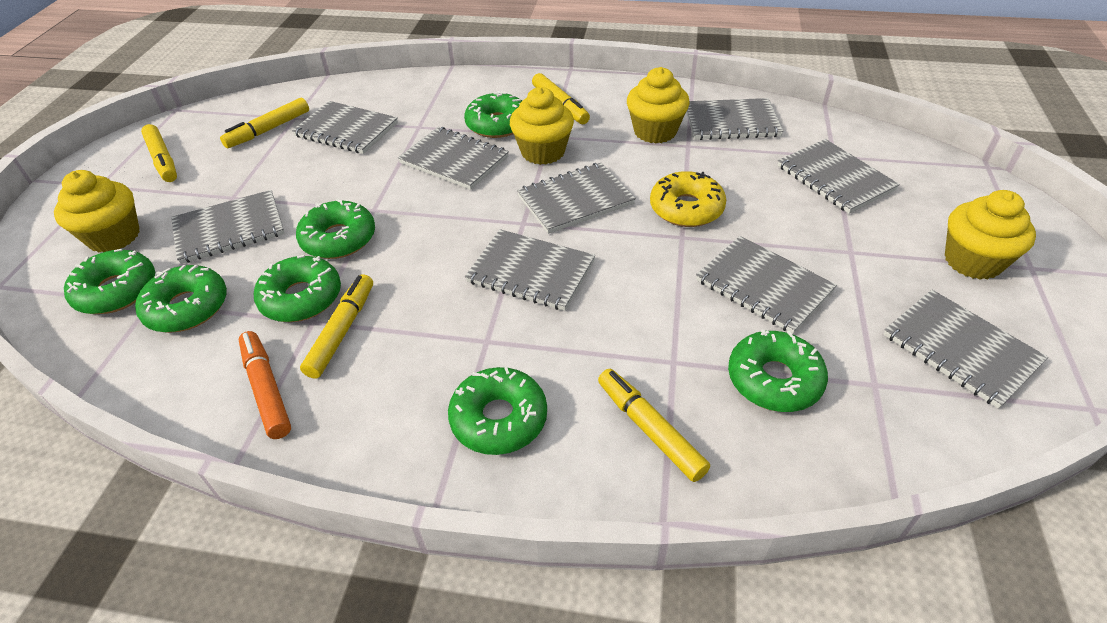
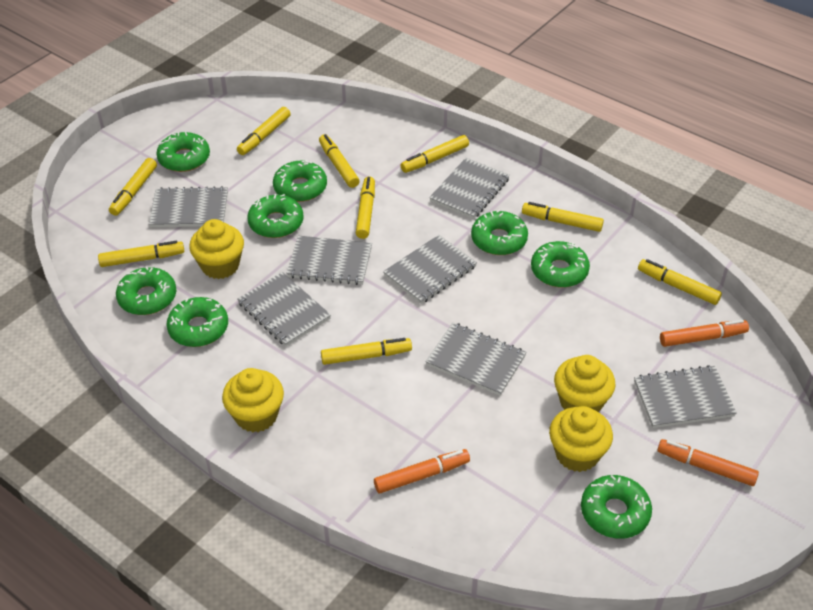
green donut: [64,248,155,314] [135,264,227,333] [254,255,341,322] [296,198,375,259] [448,367,547,455] [464,91,522,138] [728,329,828,412] = 7 -> [116,266,176,315] [156,132,210,172] [166,297,228,347] [247,194,304,238] [273,160,327,202] [471,209,528,255] [531,241,590,288] [581,475,652,539] = 8
grey notebook: [171,190,285,264] [292,101,398,154] [398,127,509,190] [465,229,595,311] [517,163,636,234] [686,98,784,140] [696,236,837,334] [778,139,900,214] [883,290,1048,409] = 9 -> [149,186,228,227] [237,272,331,347] [286,236,372,285] [383,235,477,304] [425,323,526,396] [429,158,510,219] [634,365,737,428] = 7
orange marker: [238,331,291,439] = 1 -> [374,449,470,493] [658,439,759,486] [660,320,749,347] = 3
yellow donut: [650,171,726,227] = 1 -> none = 0
yellow marker: [141,124,177,182] [220,98,309,148] [300,274,373,379] [532,73,590,124] [598,369,710,482] = 5 -> [98,241,184,267] [109,158,157,216] [237,107,291,155] [319,134,360,188] [321,338,412,365] [356,177,375,239] [400,135,469,173] [522,202,604,232] [638,259,722,305] = 9

